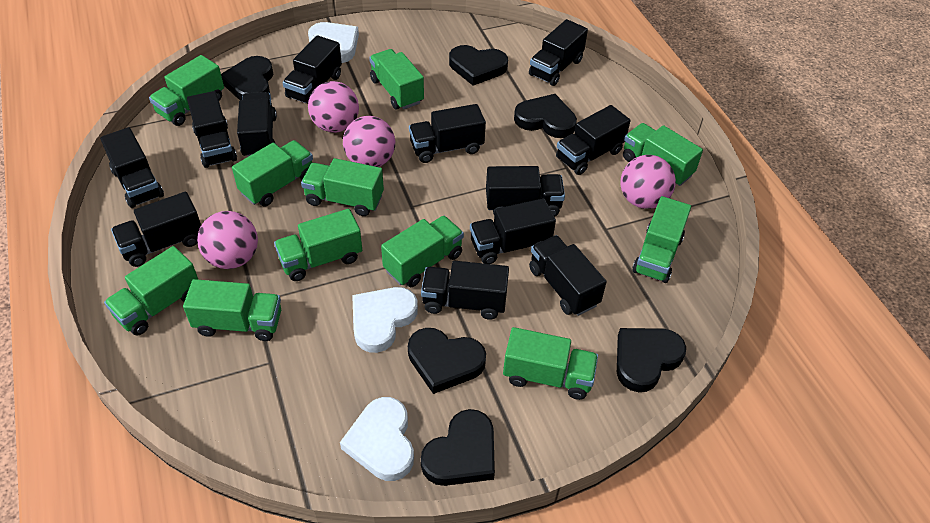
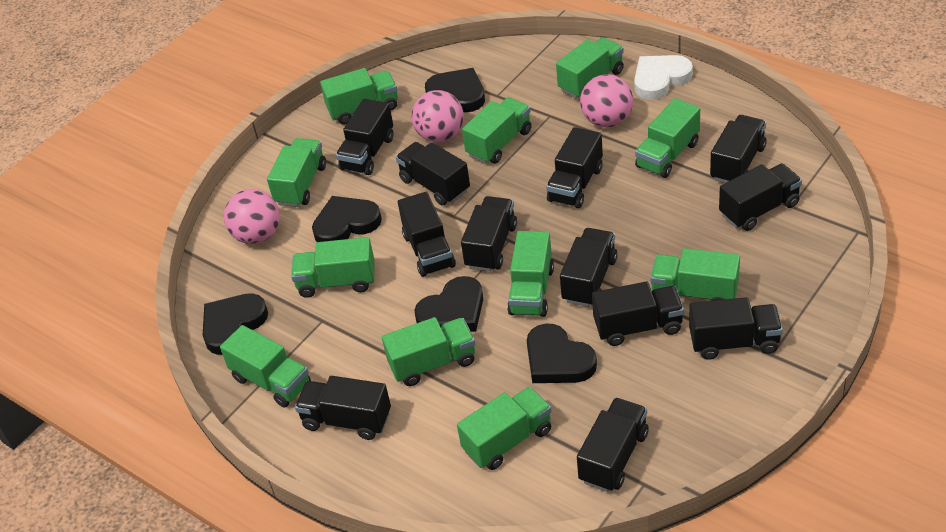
black heart: [221,56,273,100] [408,328,486,394] [421,409,495,486] [449,45,508,86] [514,94,577,138] [617,328,686,392] = 6 -> [203,293,268,355] [312,196,382,242] [414,276,483,332] [425,68,485,112] [527,323,597,383] = 5
pink ball: [197,211,258,269] [308,81,359,133] [343,116,395,167] [620,155,676,209] = 4 -> [224,189,280,244] [411,90,464,143] [580,74,633,127] = 3
white heart: [308,22,359,63] [340,397,414,481] [352,287,418,353] = 3 -> [634,55,693,100] = 1

